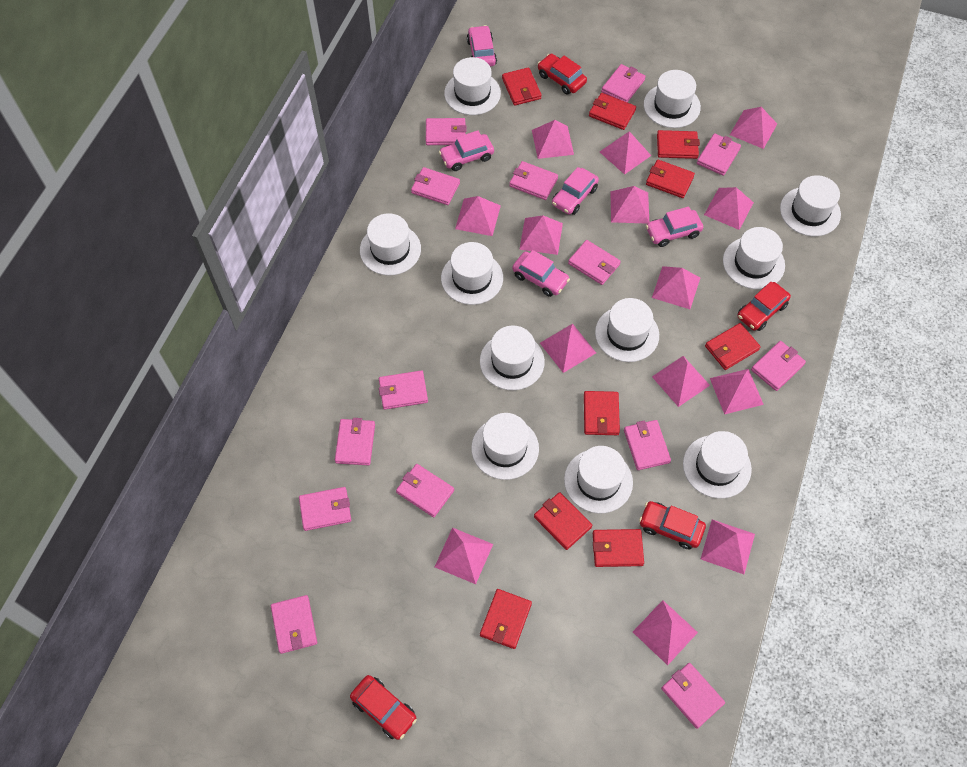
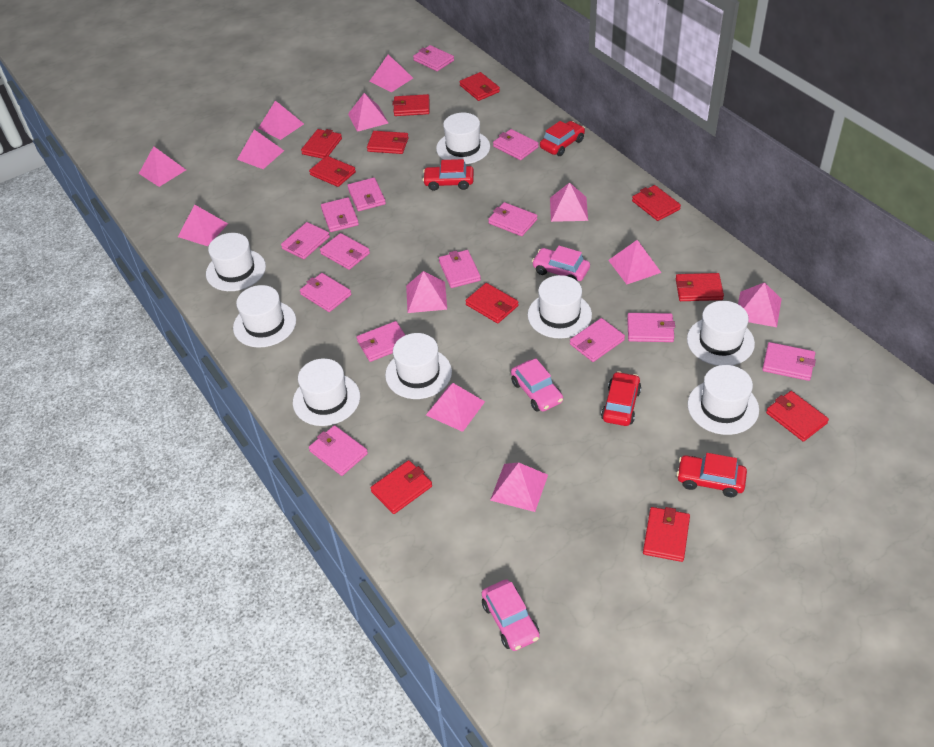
pink car: [439,130,494,171] [467,25,497,66] [512,250,570,297] [552,167,599,215] [646,206,703,247] = 5 -> [482,579,540,651] [511,358,563,412] [532,246,590,281] = 3
pink pyramid: [435,528,493,584] [455,196,501,236] [519,215,563,255] [532,120,574,159] [540,324,596,373] [600,131,651,175] [610,186,649,223] [633,600,698,665] [652,266,700,309] [652,356,710,407] [701,519,755,574] [704,187,754,230] [710,369,764,414] [730,107,777,149] = 14 -> [139,146,186,187] [178,205,228,246] [237,129,284,169] [258,101,304,140] [348,93,388,132] [369,54,413,92] [406,271,447,313] [426,383,485,432] [490,462,548,512] [550,183,588,222] [608,240,661,284] [738,282,782,327] = 12
red wallet: [480,589,532,649] [502,67,542,106] [534,492,592,550] [584,391,620,435] [589,93,636,130] [593,529,644,567] [646,160,695,198] [657,130,700,159] [705,323,761,370] = 9 -> [301,129,342,159] [309,156,356,187] [367,131,409,154] [371,460,432,514] [393,94,429,116] [460,72,500,101] [465,283,519,323] [632,185,681,221] [643,507,690,562] [676,273,724,301] [766,391,829,442] = 11
white hat: [360,213,421,275] [441,242,503,305] [444,57,501,115] [471,413,539,480] [480,326,545,390] [564,446,633,514] [595,298,659,362] [644,70,701,128] [683,431,752,499] [723,227,785,289] [780,175,841,236] = 11 -> [206,233,266,291] [233,285,296,348] [293,358,360,426] [385,333,452,399] [436,113,490,164] [528,275,592,338] [687,301,755,366] [688,365,759,435] = 8

